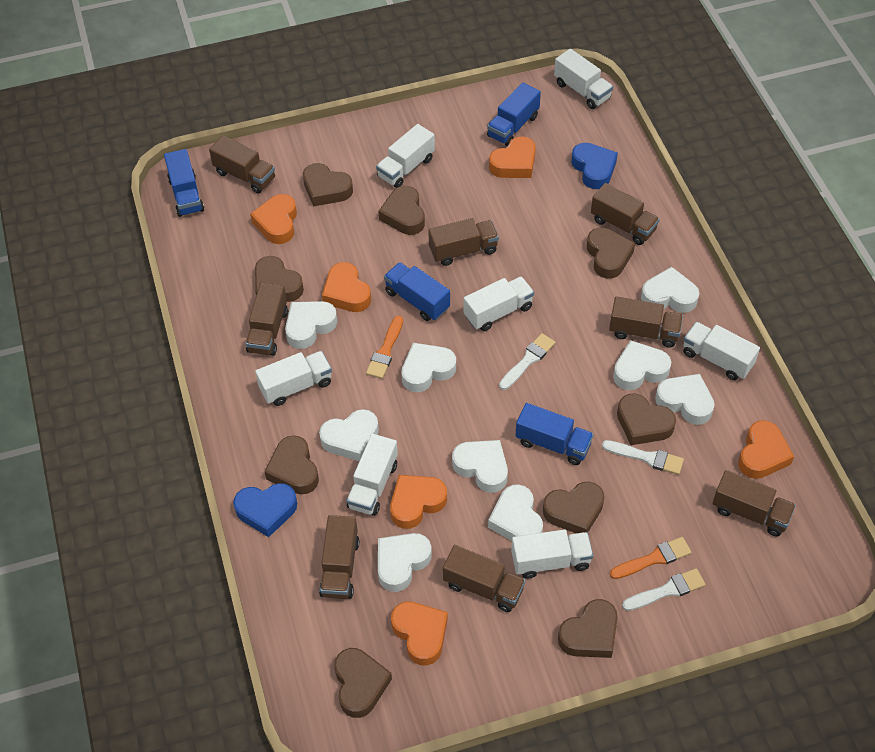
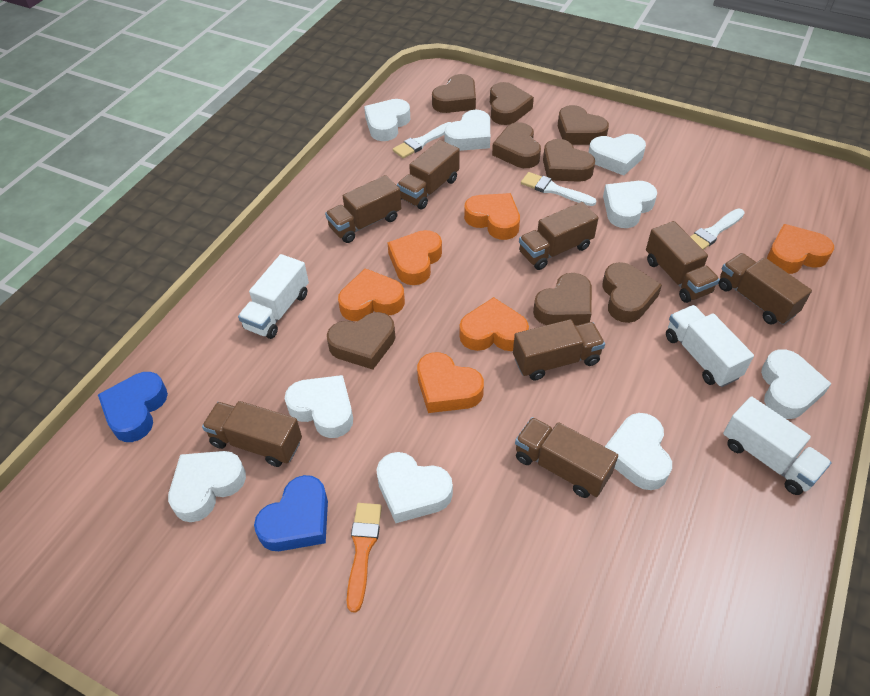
blue truck: [164,149,204,217] [384,262,450,321] [487,82,541,146] [515,403,594,465] = 4 -> none = 0
brown heart: [255,256,304,302] [264,435,319,495] [303,163,353,207] [334,648,392,718] [379,186,425,235] [543,482,605,533] [558,599,618,658] [587,228,635,279] [617,394,676,445] = 9 -> [327,312,396,370] [432,74,476,113] [490,82,534,125] [492,122,541,168] [533,273,592,326] [543,139,595,182] [558,105,609,145] [602,262,662,323] = 8
orange brush: [366,315,403,379] [610,537,692,579] = 2 -> [347,503,382,613] = 1
white truck: [255,351,332,406] [347,434,398,516] [376,124,435,188] [464,276,534,331] [511,530,593,579] [554,49,613,109] [683,322,760,380] = 7 -> [238,254,309,339] [666,305,754,387] [723,396,832,495] = 3

